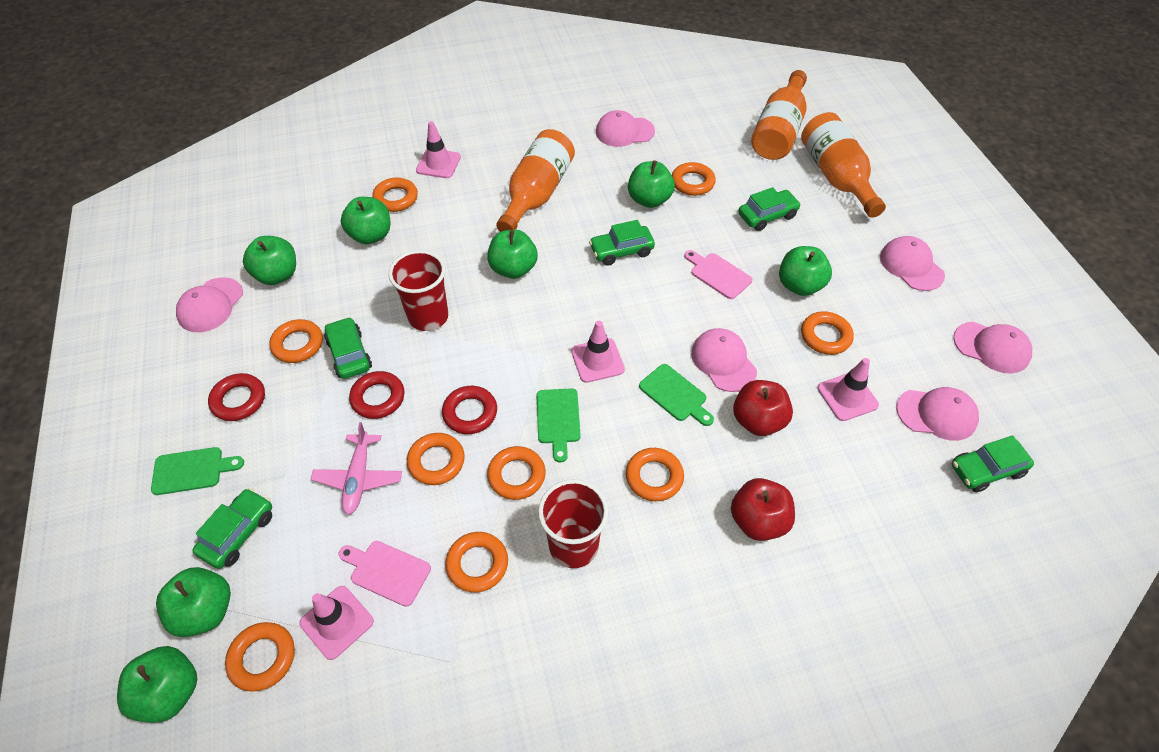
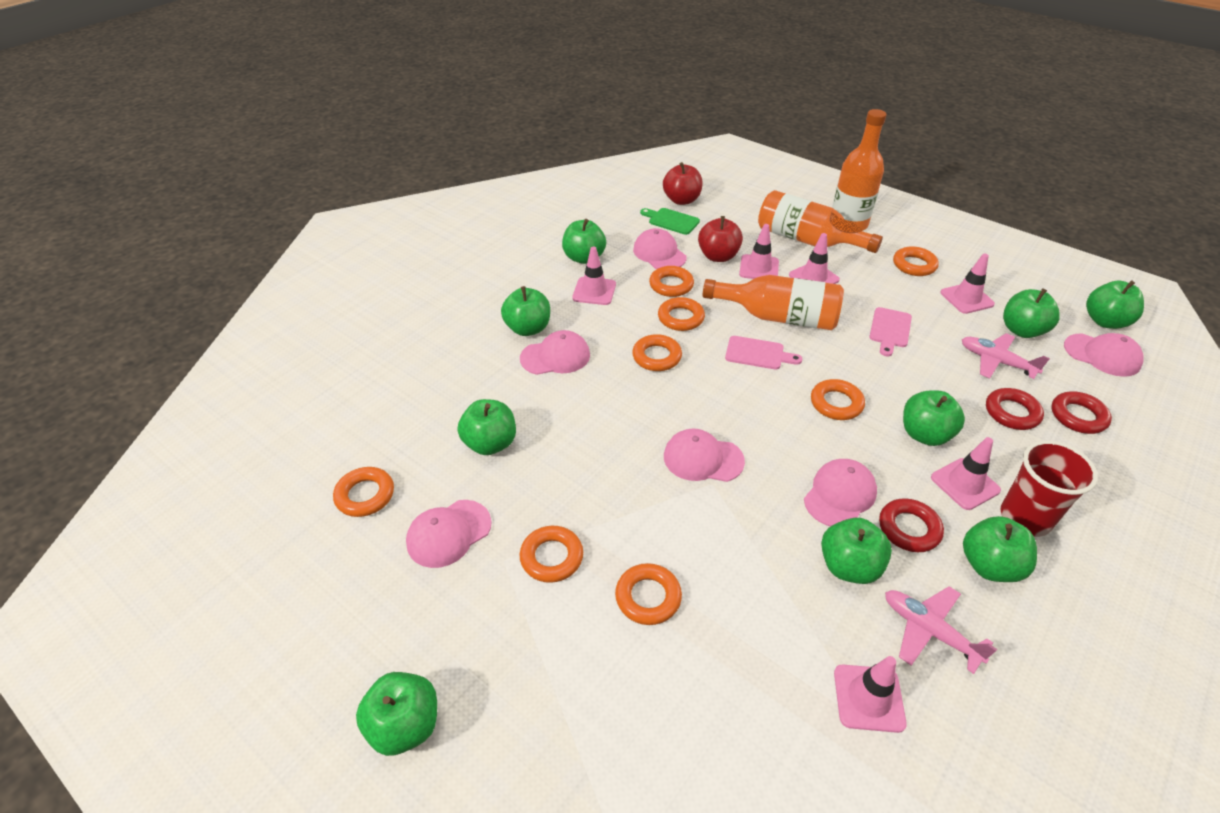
green apple: [117,646,197,723] [156,567,231,637] [243,236,296,285] [341,197,390,244] [487,229,538,279] [628,160,675,208] [779,246,832,296] = 7 -> [356,672,437,756] [458,399,516,455] [501,286,550,336] [562,219,606,264] [821,518,892,584] [903,390,965,446] [963,516,1037,582] [1003,288,1060,338] [1086,280,1144,329] = 9
green car: [192,488,272,569] [324,317,372,379] [589,220,655,266] [738,187,801,231] [952,435,1034,492] = 5 -> none = 0
green cutting board: [151,447,244,495] [537,388,581,463] [639,364,714,426] = 3 -> [640,208,700,235] = 1
orange ring: [225,622,295,692] [269,319,323,363] [372,178,418,212] [407,433,465,485] [445,532,508,593] [487,446,546,500] [626,448,684,501] [672,162,716,196] [801,311,854,355] = 9 -> [333,467,394,517] [520,526,583,583] [615,563,682,625] [632,334,682,371] [649,266,694,297] [658,297,705,331] [811,379,865,420] [893,246,939,276] = 8
pink plane: [311,422,402,515] = 1 -> [885,586,997,674] [962,333,1050,379] = 2
pink traffic cone: [300,586,374,660] [416,121,461,178] [571,321,625,383] [817,358,879,421] = 4 -> [572,247,616,305] [739,224,779,279] [789,233,840,284] [834,656,907,733] [931,437,1001,510] [941,253,995,314] = 6
red cup: [388,250,449,331] [538,479,608,568] = 2 -> [1000,440,1098,537] = 1

